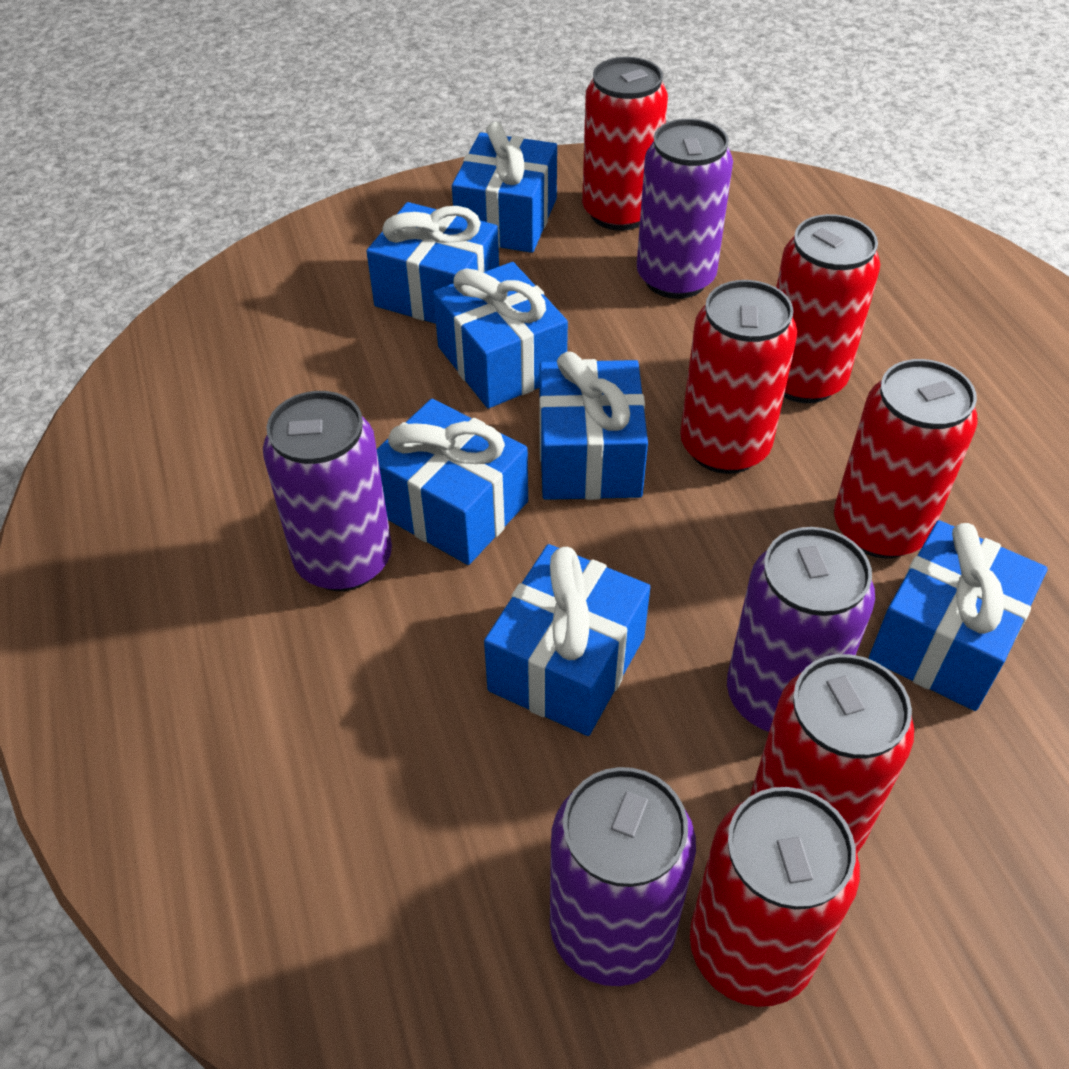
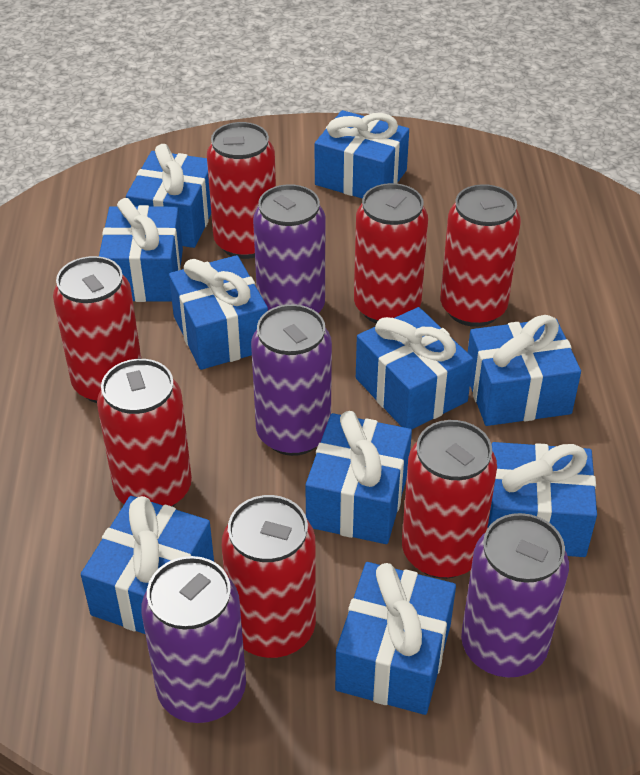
blue gift: [366,202,499,324] [377,399,528,565] [433,262,568,408] [452,122,557,253] [484,544,650,736] [539,352,648,500] [869,520,1048,711] = 7 -> [81,496,214,634] [99,198,183,302] [126,144,211,248] [169,255,268,370] [305,411,412,544] [315,110,409,199] [335,562,456,715] [356,307,473,430] [468,315,581,426] [487,442,597,557] = 10
red can: [582,57,668,231] [680,280,797,474] [690,787,860,1007] [750,654,914,853] [776,214,880,403] [834,359,978,558] = 6 -> [53,256,141,403] [97,359,192,507] [207,122,276,259] [222,495,316,658] [354,183,428,323] [402,420,497,579] [440,184,521,327] = 7

